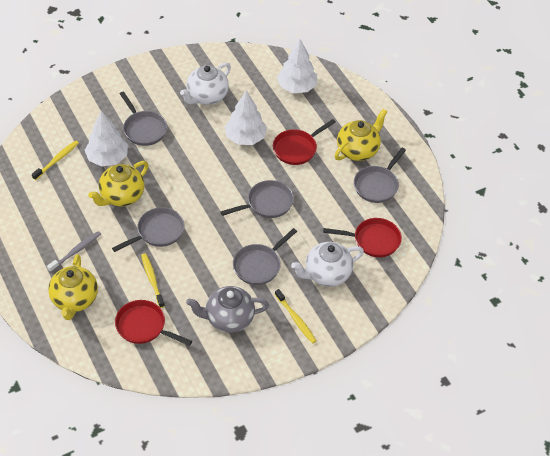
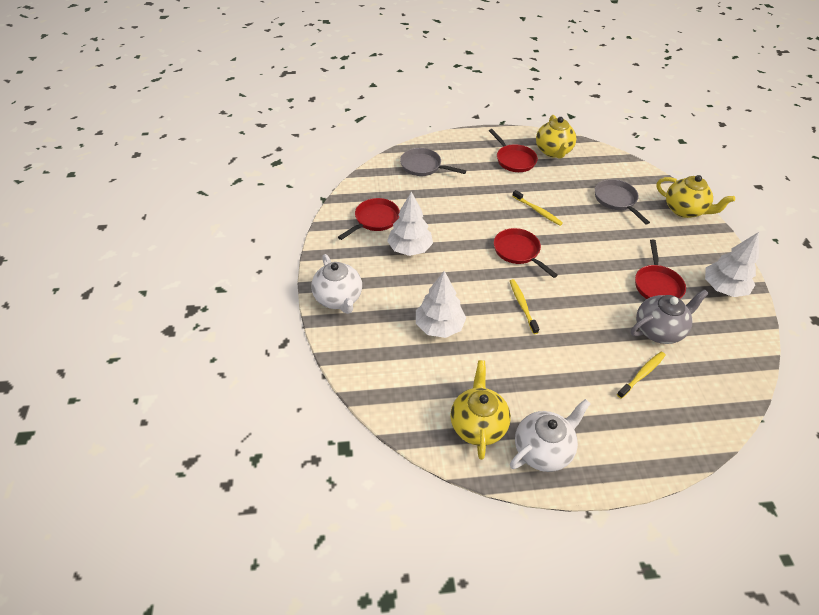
grey pan: [112,207,184,252] [120,92,167,146] [220,180,294,218] [233,228,297,285] [354,148,406,203] = 5 -> [400,148,466,176] [595,179,650,225] = 2
grey toothbrush: [47,231,101,272] = 1 -> none = 0
red pan: [115,300,192,346] [273,119,336,165] [323,218,402,257] = 3 -> [338,198,400,240] [489,129,538,172] [494,228,558,278] [635,239,686,299] = 4

